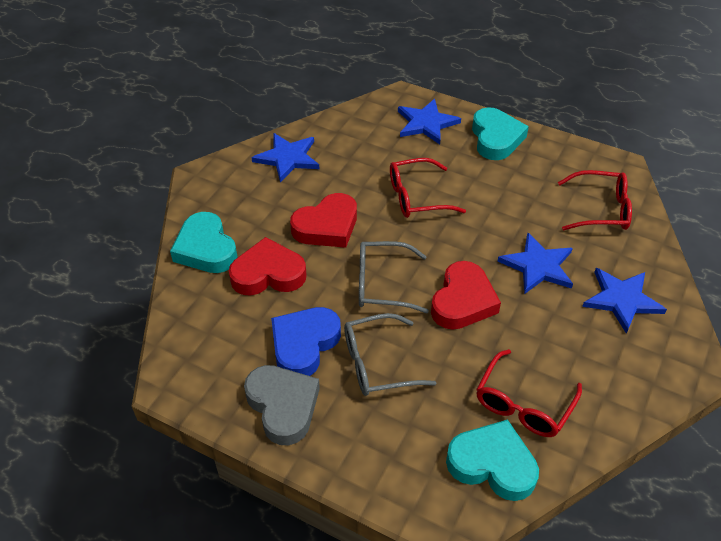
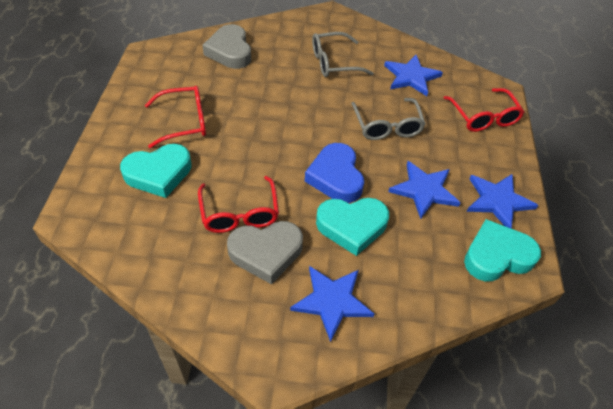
grey heart: [244,365,320,445] = 1 -> [202,24,251,69] [227,221,303,284] = 2
red heart: [229,237,307,296] [290,193,357,248] [431,261,501,330] = 3 -> none = 0

